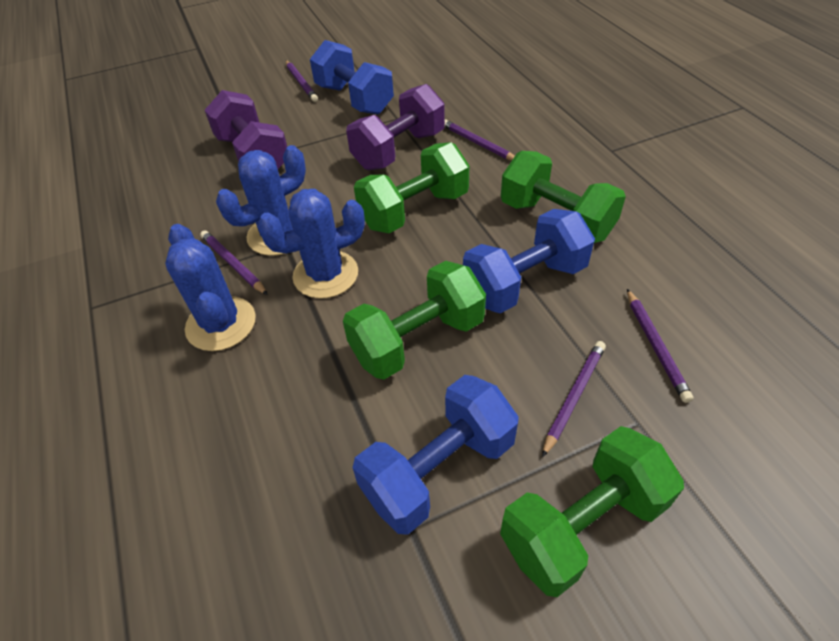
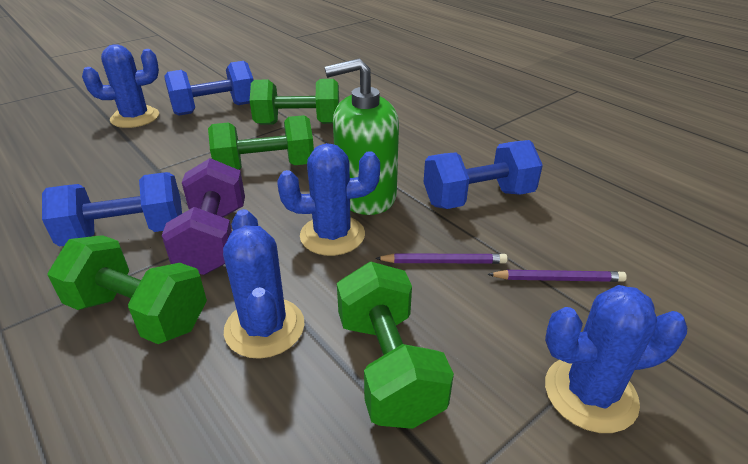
blue cactus: [165,224,256,351] [216,145,306,256] [257,189,365,298] = 3 -> [82,44,159,128] [223,209,305,359] [277,143,380,256] [545,285,687,433] = 4
green soap dispenser: none = 0 -> [325,58,399,215] = 1
purple dumbbell: [205,90,287,169] [346,84,445,170] = 2 -> [162,158,245,275] = 1
purple pencil: [200,230,268,295] [286,60,318,102] [444,119,515,161] [542,341,606,458] [627,289,693,403] = 5 -> [375,254,508,264] [487,270,627,282] = 2

